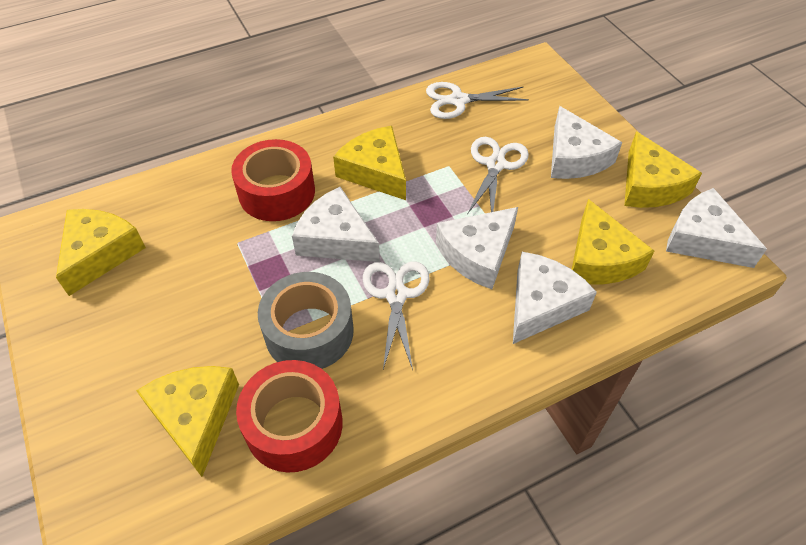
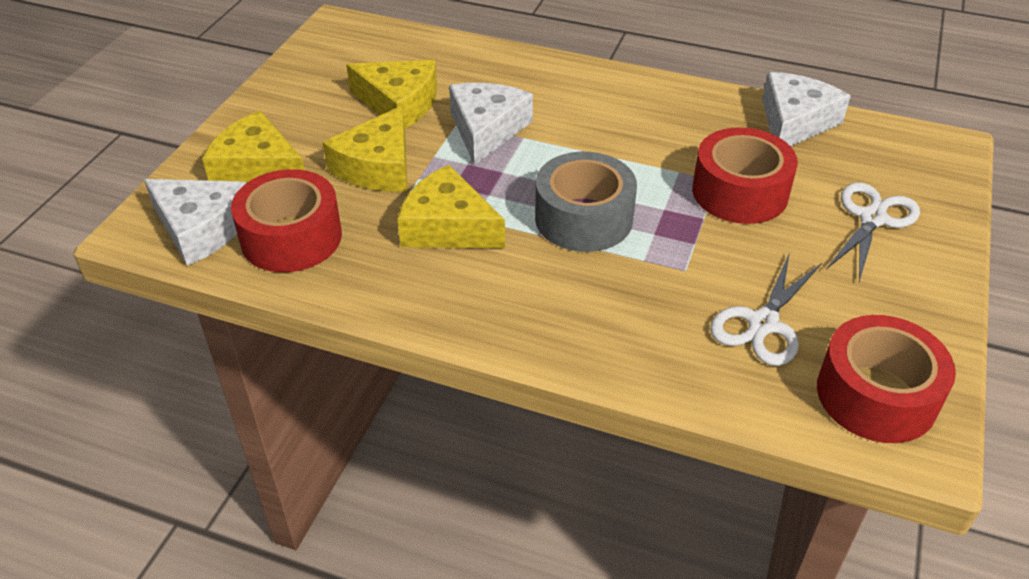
red tape: [231,139,315,221] [236,360,343,473] = 2 -> [231,169,342,272] [692,127,798,224] [817,315,956,443] = 3
white cheese: [292,187,380,262] [436,207,518,289] [513,252,597,344] [551,106,622,179] [666,188,767,268] = 5 -> [144,179,246,266] [449,83,533,165] [762,72,851,146] = 3
white scissors: [363,262,430,370] [426,82,529,119] [467,137,529,214] = 3 -> [710,252,822,366] [826,183,920,282] = 2
yellow cheese: [56,209,146,296] [136,366,239,477] [333,126,406,200] [572,199,654,284] [624,131,702,208] = 5 -> [202,111,305,183] [322,106,407,192] [346,60,437,128] [397,165,505,248] = 4

